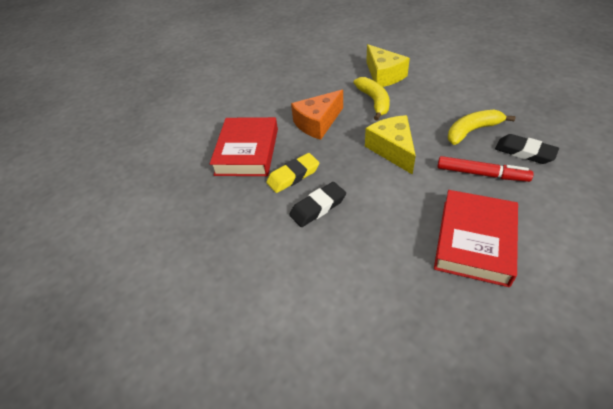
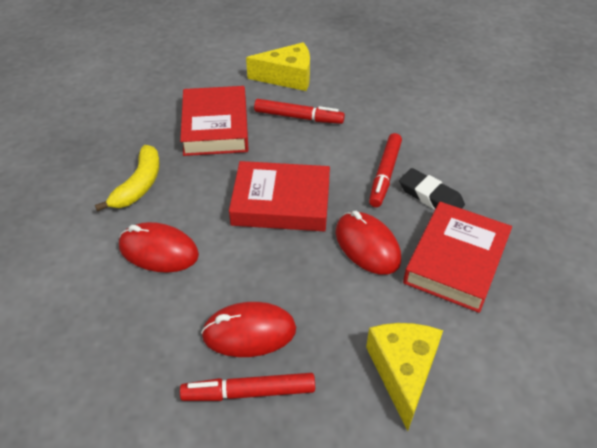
black eraser: [289,182,346,227] [495,134,559,164] = 2 -> [399,168,465,209] = 1
orange cheese: [291,90,343,140] = 1 -> none = 0
red book: [210,117,278,176] [434,190,518,287] = 2 -> [180,86,249,156] [229,161,330,231] [403,202,512,313] = 3
red marker: [437,156,533,182] = 1 -> [180,373,315,401] [254,99,345,124] [369,133,402,207] = 3
red mouse: none = 0 -> [119,222,199,273] [201,302,296,357] [336,211,401,275] = 3
yellow banana: [353,77,390,120] [448,110,516,145] = 2 -> [95,145,160,212] = 1
yellow eraser: [266,153,320,193] = 1 -> none = 0

